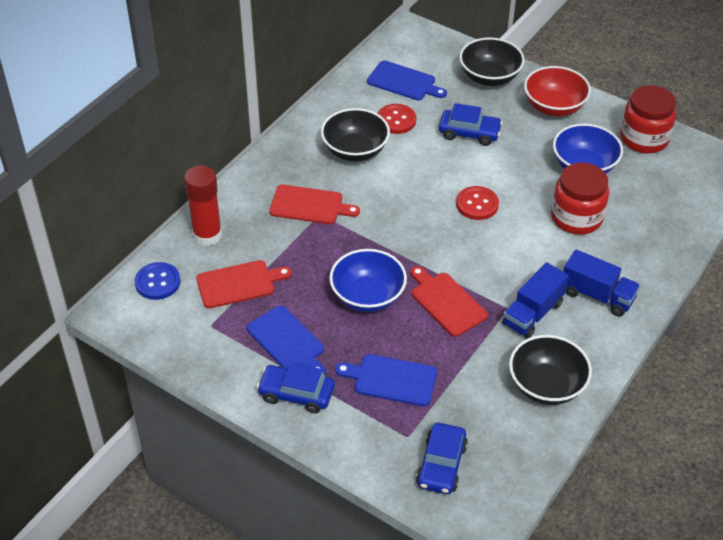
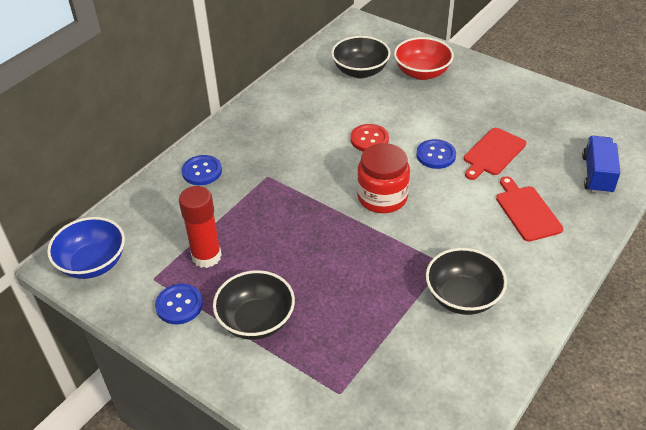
blue bowl: [329,249,407,312] [553,123,623,173] = 2 -> [47,217,125,279] = 1
blue button: [134,262,181,300] = 1 -> [155,284,203,324] [182,155,222,185] [416,139,456,169] = 3
blue car: [257,362,335,413] [416,423,468,494] [439,103,503,146] = 3 -> none = 0
blue cutting board: [247,306,326,375] [335,354,437,406] [367,60,447,100] = 3 -> none = 0
blue truck: [502,262,569,339] [563,249,640,317] = 2 -> [582,136,620,194] = 1
red button: [377,104,416,134] [456,186,499,220] = 2 -> [351,124,389,152] = 1
red cutting board: [196,260,292,309] [269,184,360,224] [410,266,488,337] = 3 -> [464,128,526,180] [496,176,563,242] = 2
red jar: [551,162,609,235] [620,85,677,154] = 2 -> [357,143,410,213] = 1

